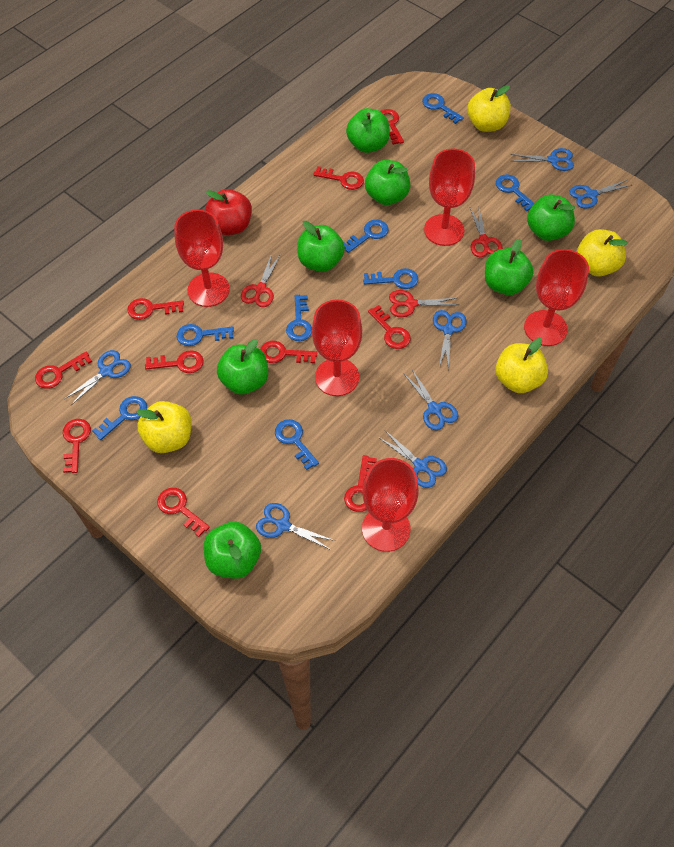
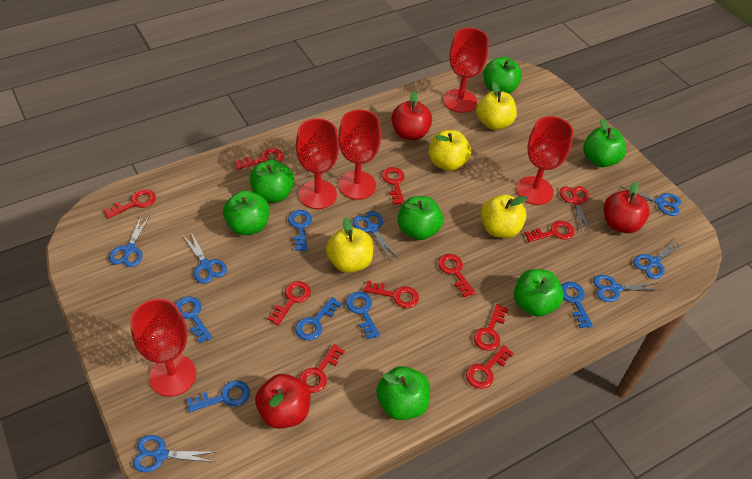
blue key: [92,396,147,440] [177,324,234,346] [275,419,319,470] [286,295,312,341] [344,220,389,253] [363,268,418,289] [422,93,464,124] [496,174,534,211] = 8 -> [175,296,212,343] [187,381,250,412] [288,210,312,251] [295,297,342,341] [346,292,380,340] [561,282,593,328] = 6
red apple: [205,189,252,235] = 1 -> [255,374,311,429] [391,91,432,140] [603,182,650,233] = 3
red scissors: [241,254,280,307] [389,290,459,317] [470,206,503,257] = 3 -> [559,186,591,234] = 1

